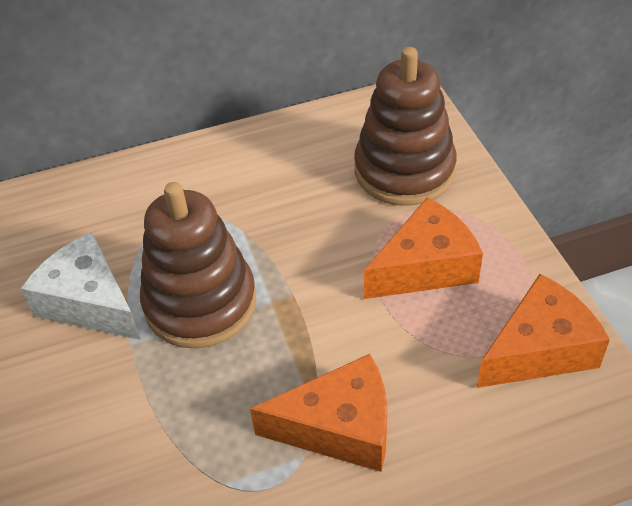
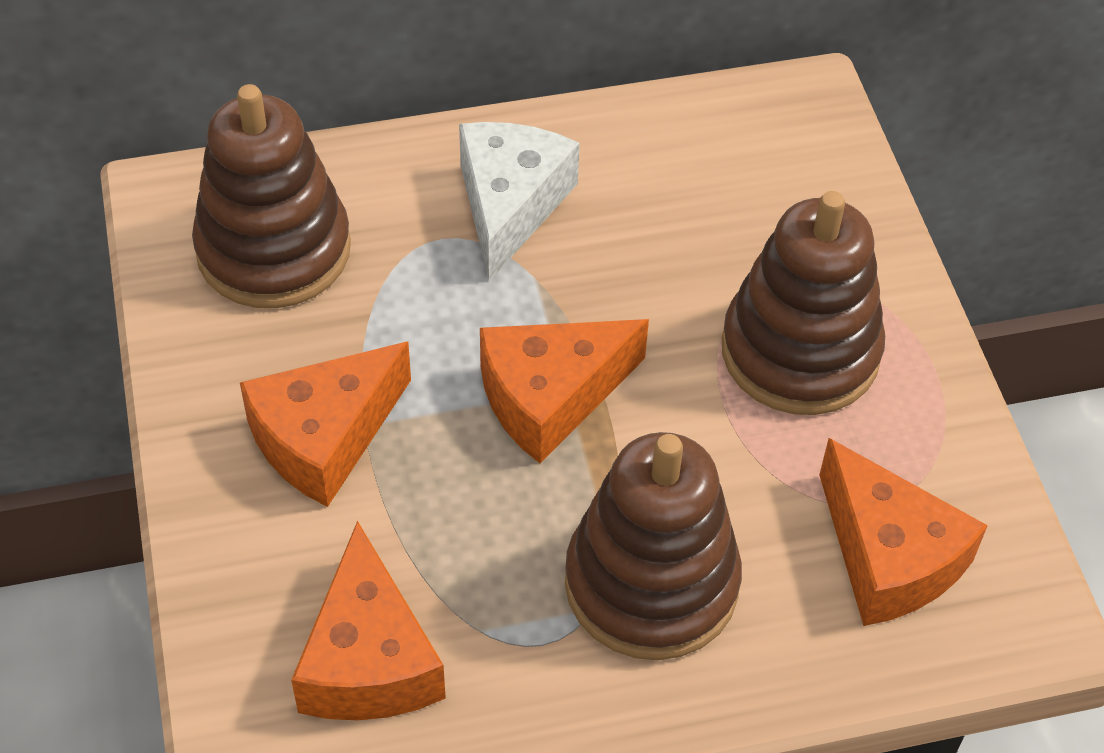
brown stacking toy: [140,182,257,349] [354,47,457,206] = 2 -> [192,84,351,308] [565,432,742,660] [722,191,885,415] = 3
orange cheese: [250,354,387,472] [364,197,483,299] [477,274,610,388] = 3 -> [240,341,411,507] [291,521,446,720] [480,319,649,463] [819,438,988,626] = 4

